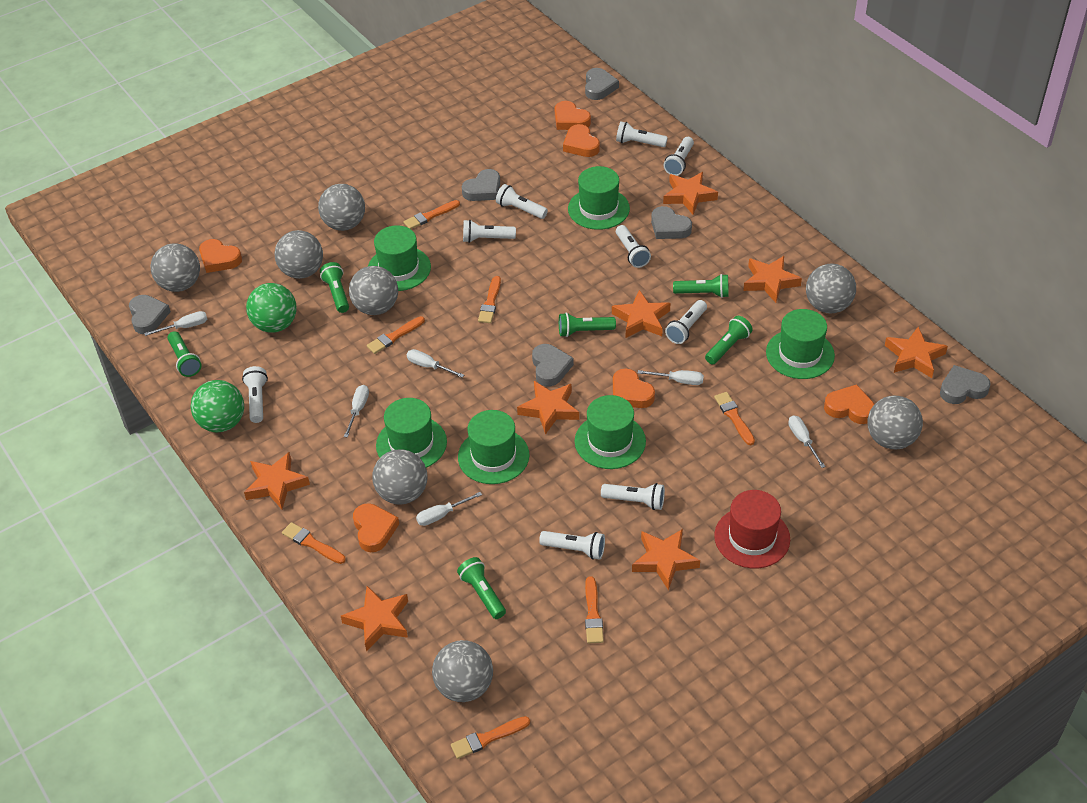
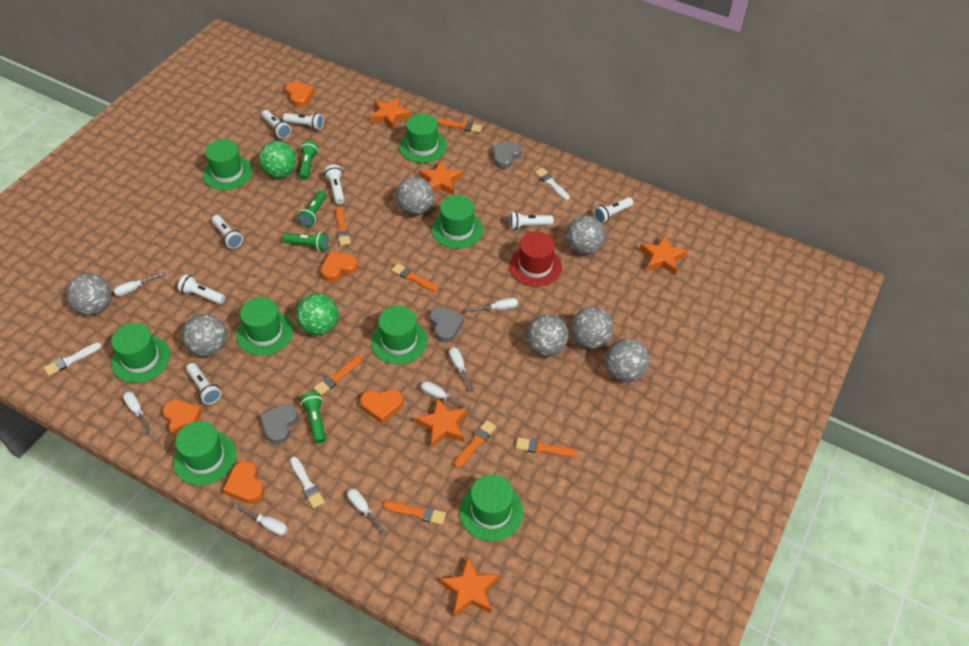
green flashlight: [168,331,202,377] [320,262,349,313] [457,557,506,619] [559,313,616,337] [673,274,729,298] [705,316,753,365] = 6 -> [283,232,329,251] [297,191,326,227] [299,141,318,180] [301,392,326,443] = 4
green hat: [368,225,431,291] [376,398,447,468] [458,410,530,484] [568,166,630,230] [575,395,646,469] [766,309,835,379] = 6 -> [111,323,170,383] [173,421,236,486] [203,139,252,190] [236,297,293,356] [371,306,428,365] [399,114,447,163] [432,195,483,249] [459,474,523,541] = 8
grey ball: [150,243,200,292] [274,230,323,279] [318,184,365,231] [349,266,398,315] [372,449,428,505] [432,640,493,702] [806,264,856,313] [867,396,923,449] = 8 -> [66,274,111,315] [182,314,227,357] [396,177,434,215] [526,314,569,357] [566,215,605,255] [571,307,613,349] [605,339,649,382] = 7
grey heart: [129,295,171,334] [462,169,500,201] [532,344,574,386] [585,68,619,100] [651,206,692,239] [940,365,991,404] = 6 -> [260,404,298,445] [430,306,464,343] [492,142,522,169] = 3
orange heart: [199,239,242,273] [353,503,399,552] [555,101,591,130] [563,124,600,157] [613,369,655,408] [824,384,874,424] = 6 -> [162,400,202,438] [223,461,264,504] [285,81,315,107] [321,252,358,282] [360,389,403,424] = 5
orange star: [244,452,310,509] [341,586,408,652] [517,381,579,435] [612,290,670,338] [632,529,700,590] [663,172,718,215] [743,256,802,303] [885,327,948,378] = 8 -> [370,97,411,130] [415,397,467,448] [419,160,463,195] [440,557,499,616] [640,235,688,275] = 5
white brush: none = 0 -> [44,343,102,376] [290,457,325,509] [535,168,570,201] = 3
white flashlight: [242,366,268,423] [463,220,516,243] [496,184,548,219] [539,531,605,560] [601,483,665,510] [616,122,668,147] [616,225,651,268] [664,137,694,176] [665,300,707,344] = 9 -> [178,274,225,304] [186,363,221,405] [212,215,243,249] [262,110,291,139] [283,113,324,130] [324,165,345,204] [509,211,554,230] [593,197,633,224] = 8
white screwdriver: [144,311,207,336] [344,385,369,438] [407,349,464,378] [416,492,482,526] [638,370,704,385] [788,415,826,468] = 6 -> [113,272,165,296] [123,392,153,434] [233,504,288,536] [347,488,387,536] [421,381,471,410] [449,347,474,392] [466,297,518,312] = 7

